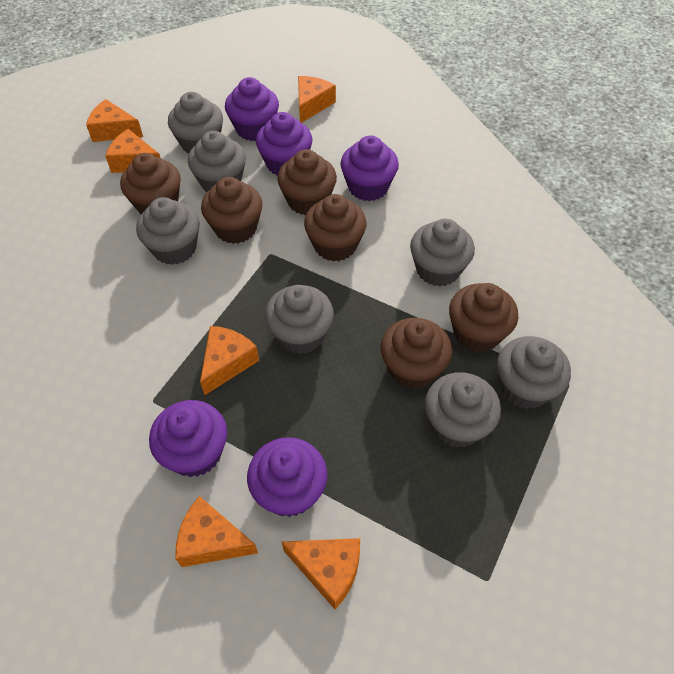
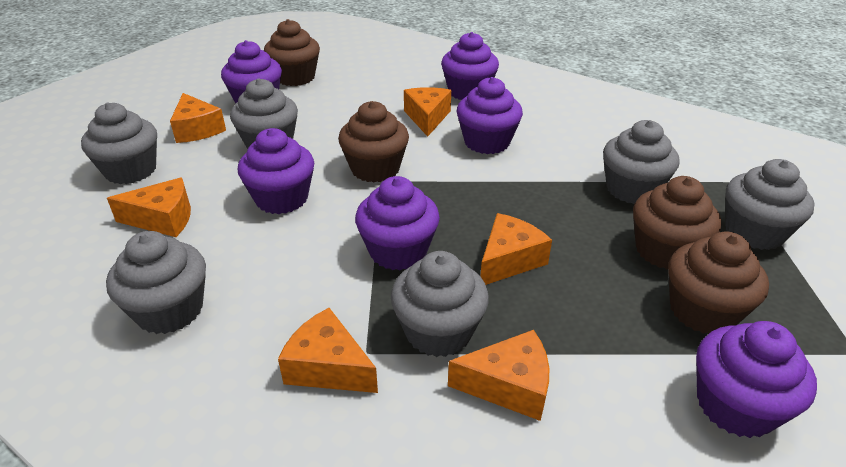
brown cupcake: [120,153,181,214] [201,177,262,244] [277,149,337,216] [304,194,367,262] [381,318,452,389] [449,283,518,352] = 6 -> [264,19,320,86] [338,101,409,183] [633,176,721,269] [668,231,769,333] = 4
grey cupcake: [136,197,200,265] [168,92,223,153] [188,131,246,192] [265,285,334,354] [410,219,475,287] [425,372,501,448] [497,336,571,409] = 7 -> [81,103,157,184] [106,231,206,334] [230,78,298,149] [391,251,489,357] [603,120,680,204] [725,159,815,250] = 6
purple cupcake: [149,400,227,477] [225,77,279,141] [247,437,327,517] [256,112,313,176] [340,135,399,201] = 5 -> [221,40,282,103] [238,128,314,214] [355,176,440,270] [441,32,499,100] [457,77,523,154] [696,321,817,438] = 6

